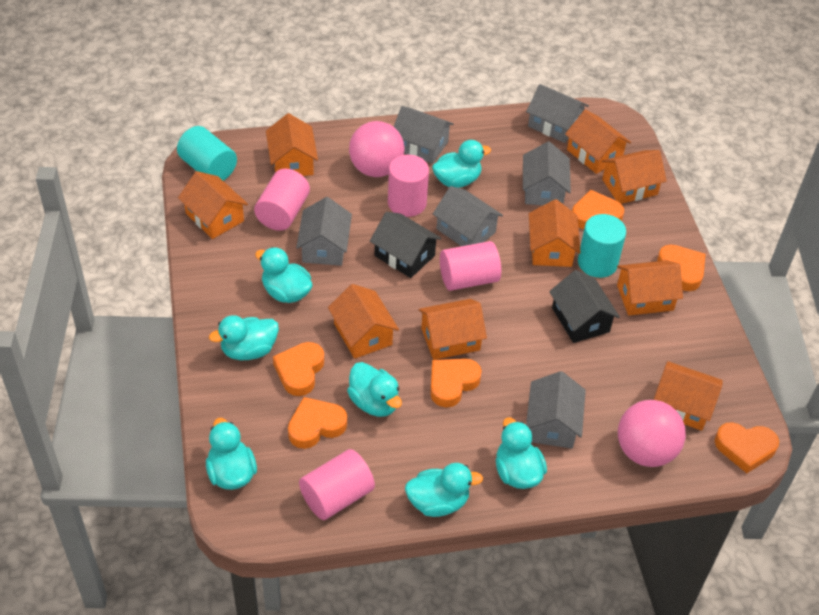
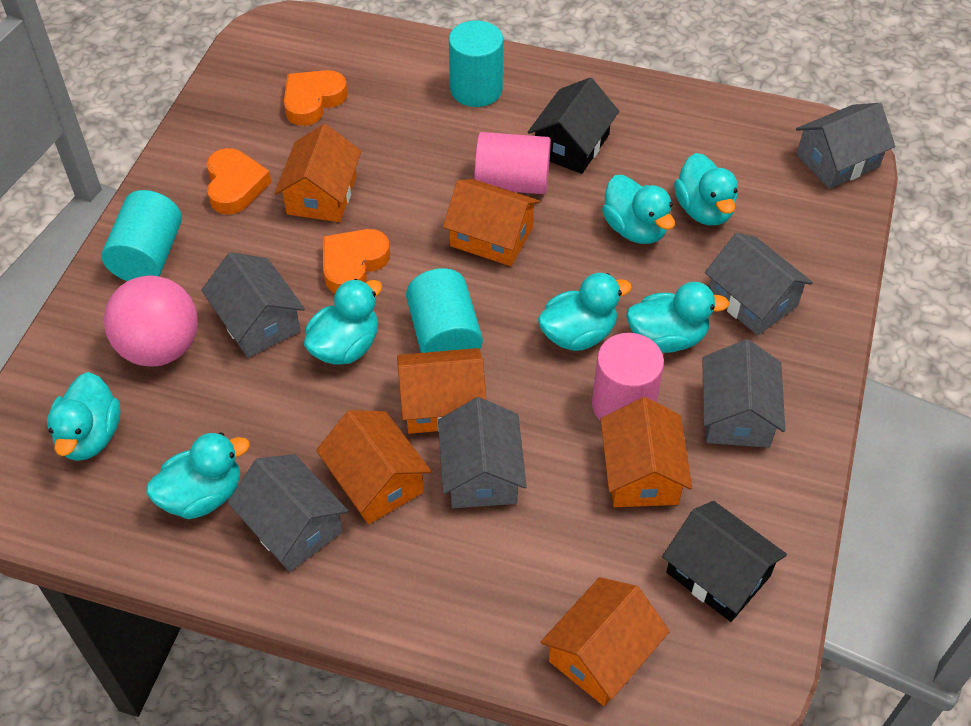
orange heart: [273,342,324,396] [288,397,347,449] [430,358,482,408] [572,190,624,229] [657,244,706,291] [715,422,779,473] = 6 -> [207,148,271,214] [284,70,348,126] [323,229,390,293] = 3
orange house: [178,171,248,239] [266,113,318,176] [328,284,399,359] [418,299,487,360] [529,199,581,267] [565,110,631,174] [602,150,667,204] [617,260,683,316] [654,361,723,431] = 9 -> [275,124,361,222] [316,410,431,524] [397,348,486,434] [443,179,540,266] [541,577,670,706] [600,397,692,507] = 6
pink ball: [349,121,405,177] [618,400,686,467] = 2 -> [104,275,198,367] = 1
pink cylinder: [254,168,310,231] [299,449,375,520] [388,155,429,217] [440,241,501,291] = 4 -> [474,132,551,194] [592,333,664,421] = 2
turquoise cylinder: [177,126,237,181] [578,214,626,278] = 2 -> [102,190,182,281] [406,268,483,353] [449,20,503,107] = 3

